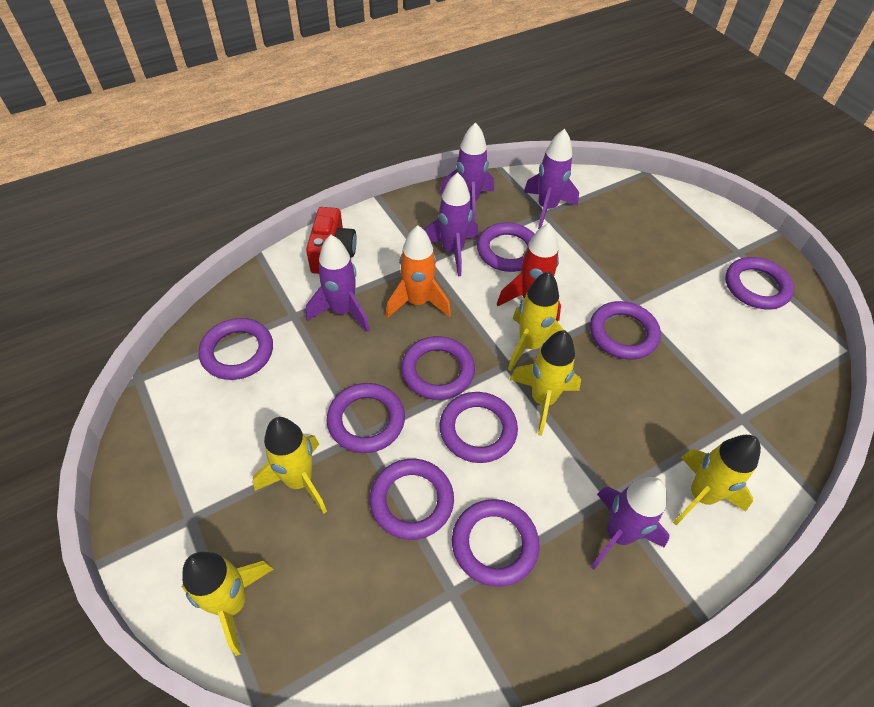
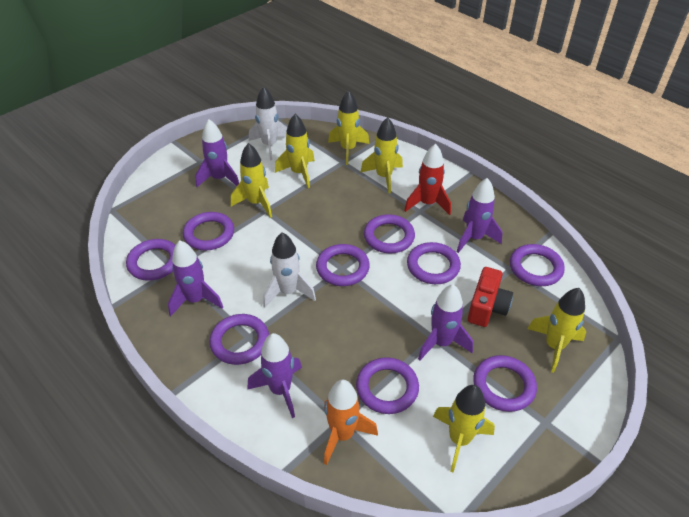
white rocket: none = 0 -> [249,86,287,160] [263,232,316,308] = 2
yellow rocket: [182,552,274,656] [253,417,327,514] [508,271,564,371] [510,330,581,436] [673,435,761,525] = 5 -> [231,143,272,218] [275,114,315,188] [328,91,369,165] [360,117,403,193] [433,385,495,473] [527,288,586,373] = 6

